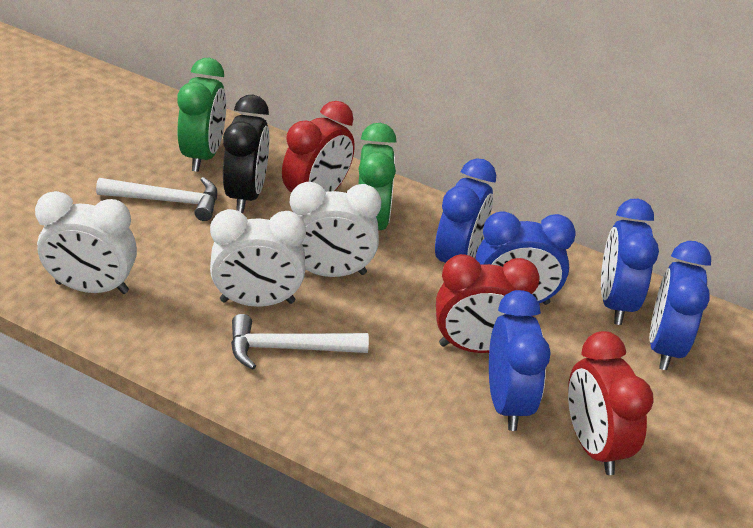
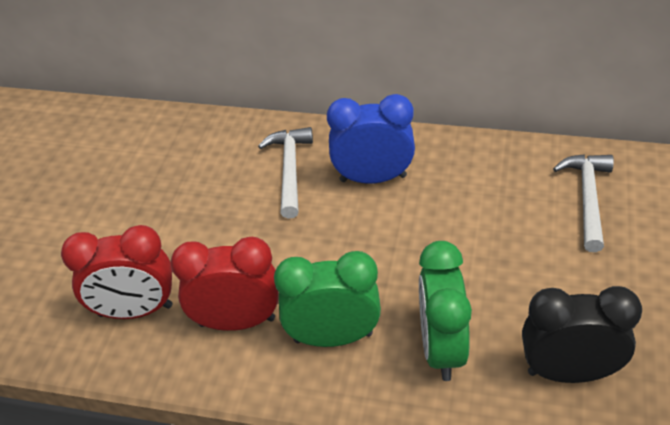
blue clock: [435,158,496,263] [476,211,576,305] [489,290,551,431] [601,199,659,325] [650,241,711,370] = 5 -> [327,94,415,184] = 1
red clock: [282,101,355,192] [436,254,540,353] [568,331,654,475] = 3 -> [61,225,173,319] [171,237,278,331] = 2
white clock: [35,191,137,294] [210,209,306,307] [290,182,381,277] = 3 -> none = 0

